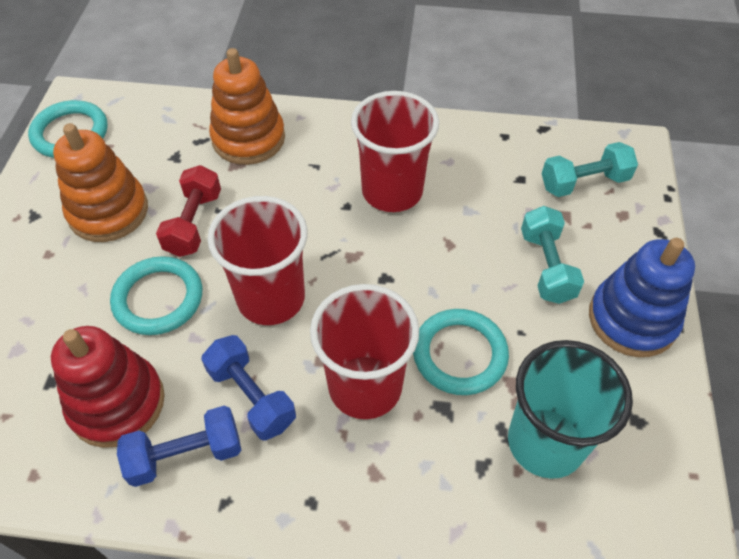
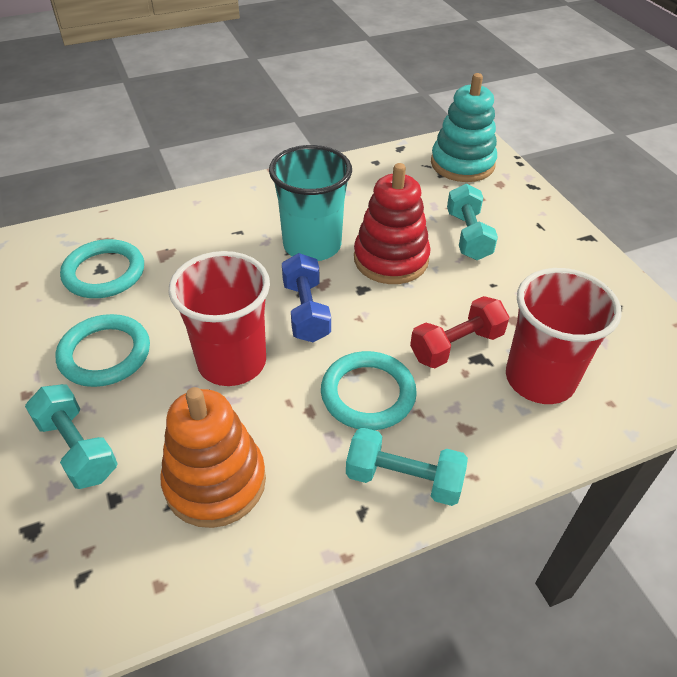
blue dumbbell: [117,406,241,487] [201,335,296,441] = 2 -> [282,253,331,342] = 1
blue stacking toy: [589,238,695,357] = 1 -> none = 0
orange stacking toy: [53,123,148,242] [209,48,285,165] = 2 -> [160,387,266,528] = 1
red cup: [208,196,308,325] [310,284,419,419] [351,91,439,212] = 3 -> [168,251,270,386] [506,268,622,404] = 2
turquoise dumbbell: [521,206,584,304] [542,142,638,197] = 2 -> [25,384,118,489] [346,427,468,506] [447,184,498,260] = 3
turquoise stacking toy: none = 0 -> [431,73,497,182] = 1

